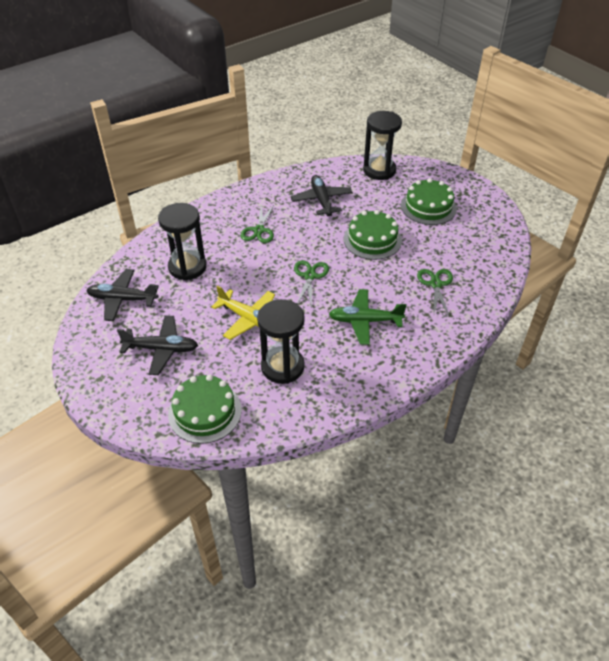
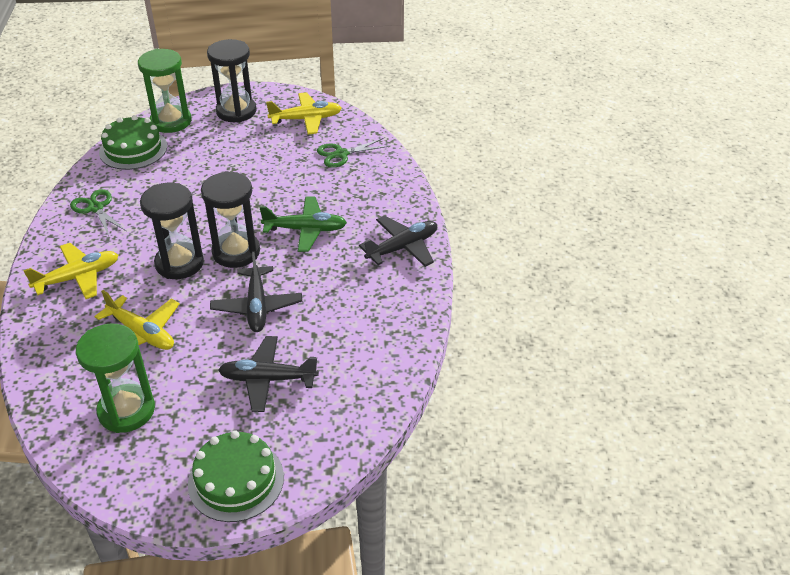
green cake: [168,375,242,444] [344,210,402,260] [401,178,457,225] = 3 -> [99,115,167,170] [188,431,284,522] = 2
green hourglass: none = 0 -> [76,324,155,433] [138,49,192,133] = 2
green scissors: [241,205,274,243] [294,260,329,308] [417,269,453,317] = 3 -> [70,189,126,236] [317,138,390,168] = 2
yellow plane: [211,285,275,340] = 1 -> [23,243,118,299] [94,290,180,350] [266,92,342,134] = 3

